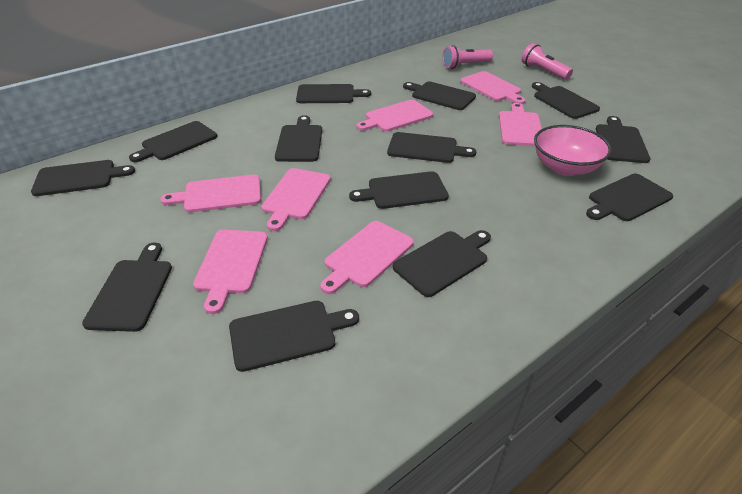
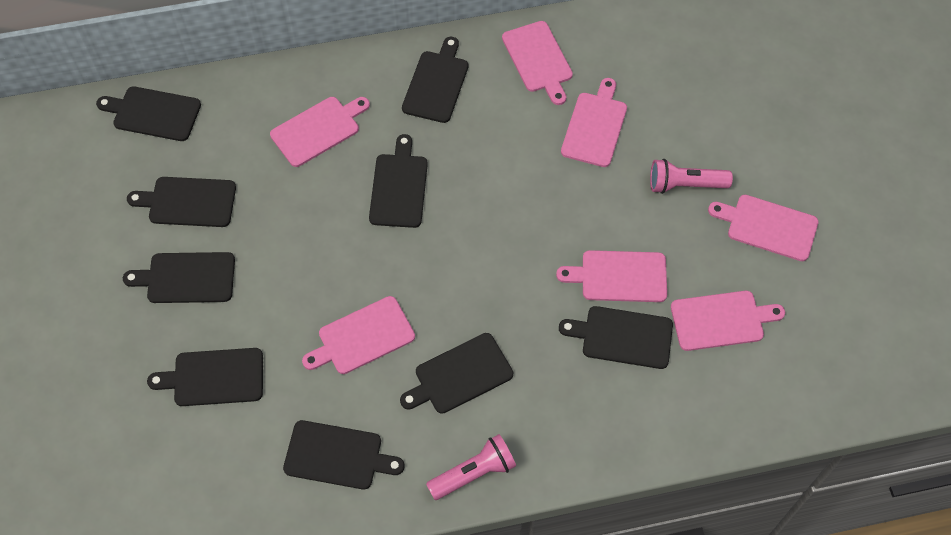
black cutting board: [31,160,135,196] [82,243,172,332] [129,121,217,162] [229,301,359,372] [275,115,322,162] [296,84,371,103] [349,171,449,209] [387,132,476,163] [393,230,491,297] [403,82,476,110] [532,82,600,119] [586,174,673,221] [596,116,650,163] = 13 -> [96,86,201,141] [123,252,235,303] [127,177,236,227] [147,348,263,406] [283,420,404,489] [369,134,428,228] [400,333,513,414] [402,37,468,123] [559,306,673,369] = 9
pink bowl: [534,125,612,176] = 1 -> none = 0

